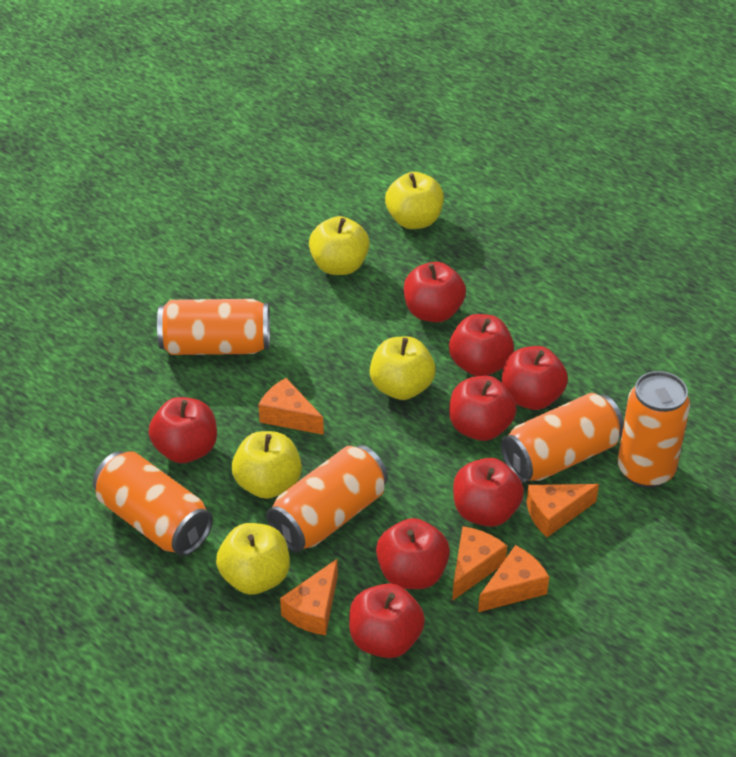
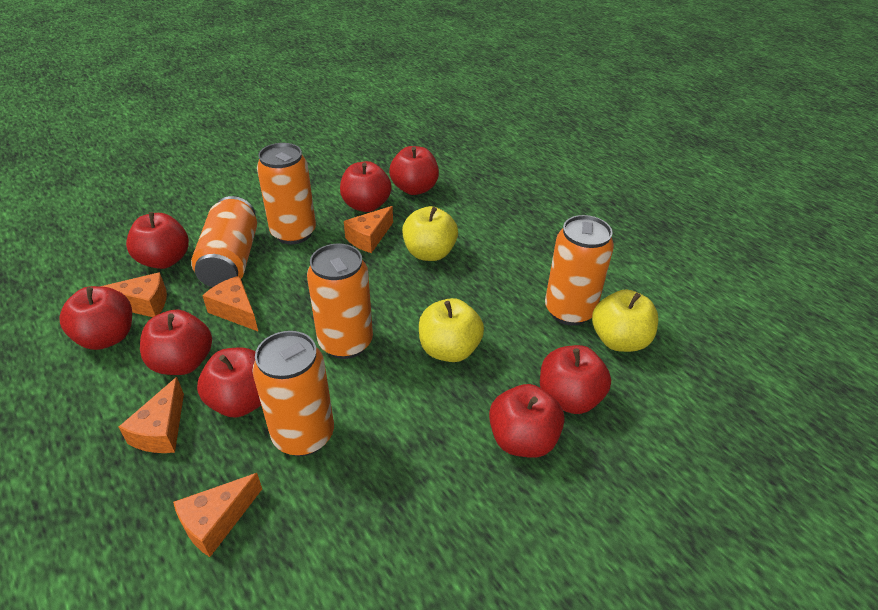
yellow apple: [216,523,290,595] [232,431,302,499] [309,216,370,275] [370,336,436,400] [385,172,444,229] = 5 -> [402,206,458,261] [419,298,484,362] [592,290,658,352] = 3

